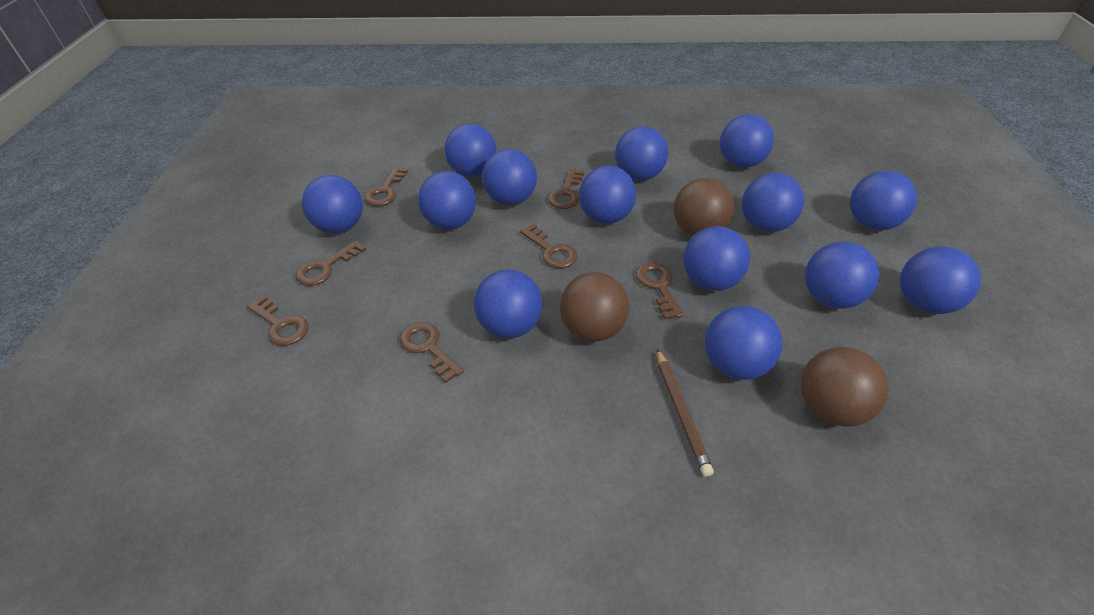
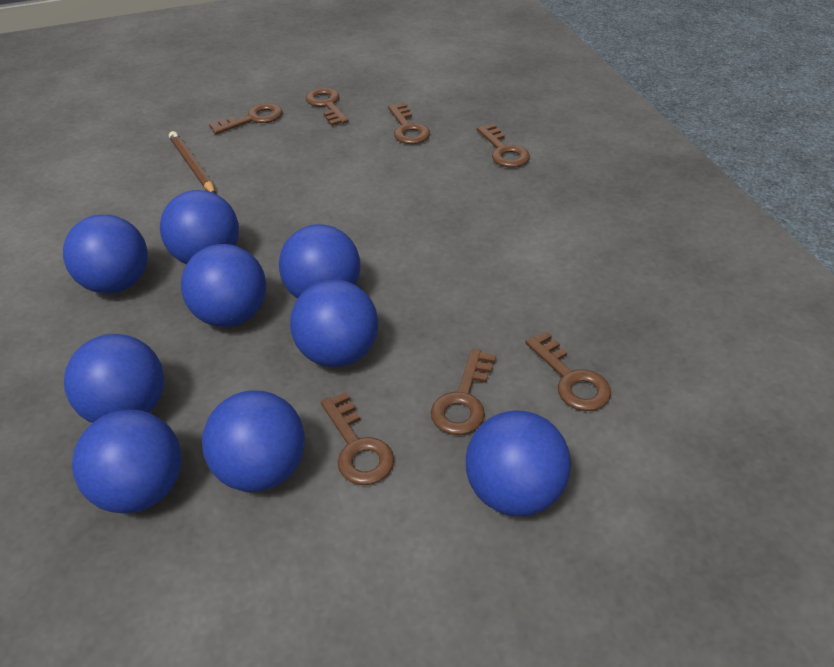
blue ball: [302,175,363,233] [418,171,476,229] [444,124,497,177] [474,269,543,338] [482,149,537,205] [579,166,636,224] [615,126,668,181] [683,226,750,291] [705,306,783,380] [720,114,774,168] [742,173,804,232] [805,242,880,309] [850,171,917,230] [900,247,981,314] = 14 -> [63,215,148,294] [64,334,164,423] [72,410,182,514] [160,190,239,264] [181,244,266,327] [202,390,305,492] [279,224,360,299] [290,279,378,367] [466,410,571,517] = 9
brown ball: [560,272,629,342] [673,178,734,236] [801,347,889,427] = 3 -> none = 0

